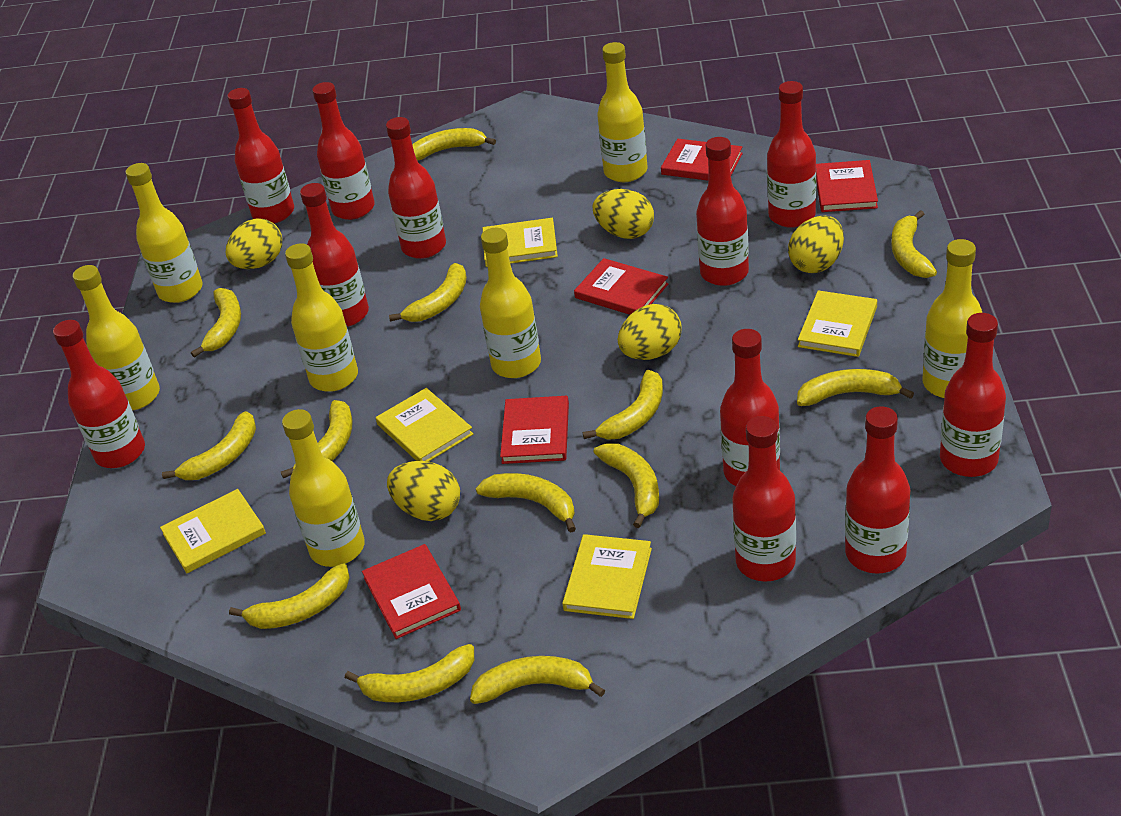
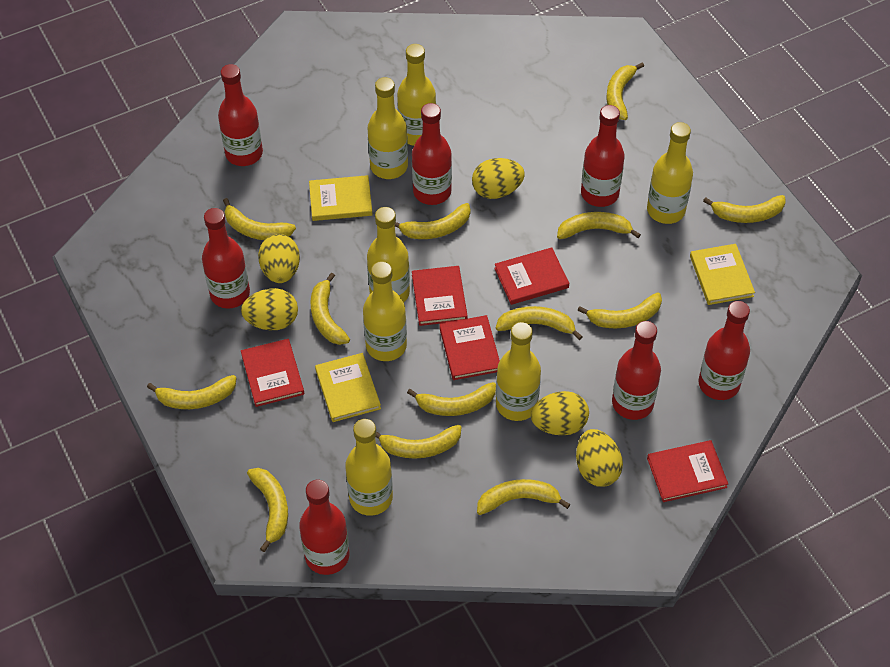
red bottle: [53,320,145,468] [227,88,294,224] [300,183,369,327] [312,82,375,220] [386,117,446,259] [696,137,749,286] [720,329,780,486] [732,416,796,582] [767,81,816,228] [845,406,910,574] [940,313,1006,477] = 11 -> [202,208,250,309] [218,64,263,166] [299,480,349,575] [412,103,452,205] [581,105,625,207] [612,321,661,420] [698,301,750,400] = 7
yellow book: [160,489,266,573] [376,388,473,462] [483,218,558,267] [562,534,652,619] [798,290,877,357] = 5 -> [309,175,372,221] [315,353,381,422] [690,244,755,305] = 3

